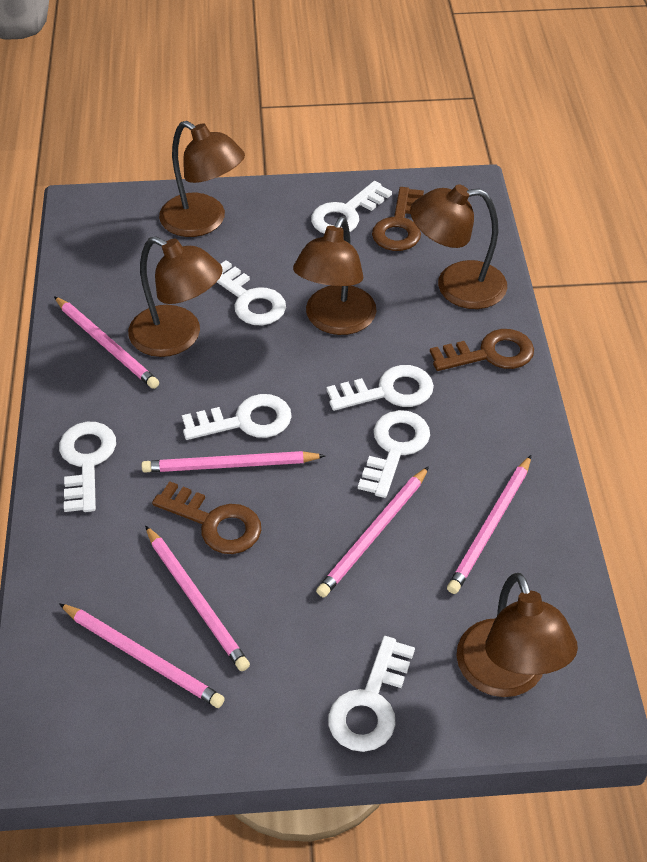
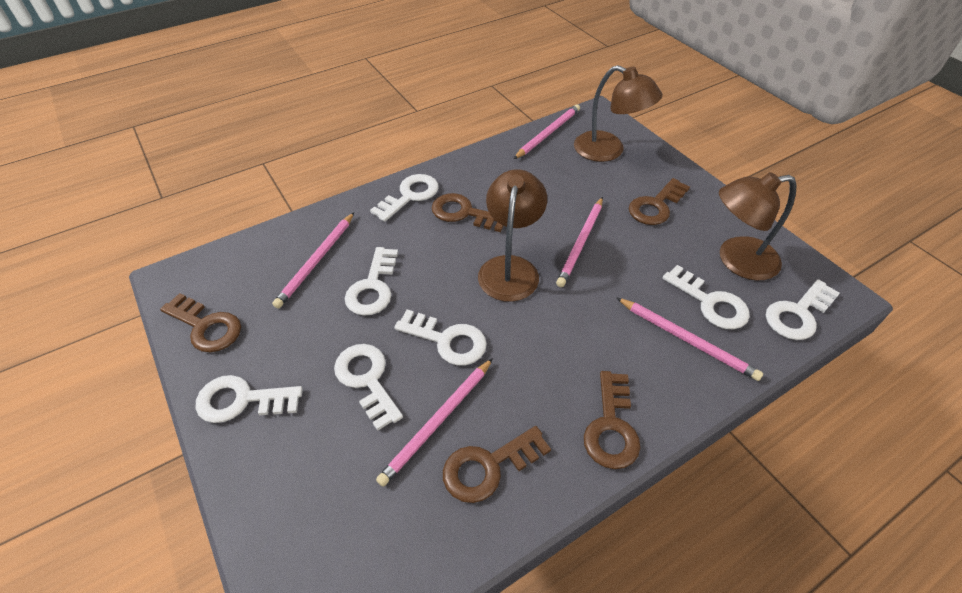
brown key: [152,481,261,554] [372,187,424,251] [430,329,534,371] = 3 -> [160,293,241,352] [432,193,503,232] [443,426,551,503] [584,371,640,469] [629,178,690,225] = 5
brown lamp: [128,237,223,357] [159,121,245,237] [293,216,376,335] [410,184,507,309] [456,573,578,697] = 5 -> [478,169,547,302] [574,65,663,162] [719,172,797,281] = 3
pink pencil: [54,296,159,389] [59,603,225,708] [142,451,326,473] [145,526,250,671] [316,466,429,597] [447,455,531,594] = 6 -> [272,213,354,309] [376,358,493,487] [514,104,580,159] [556,197,603,287] [616,297,763,381] = 5

